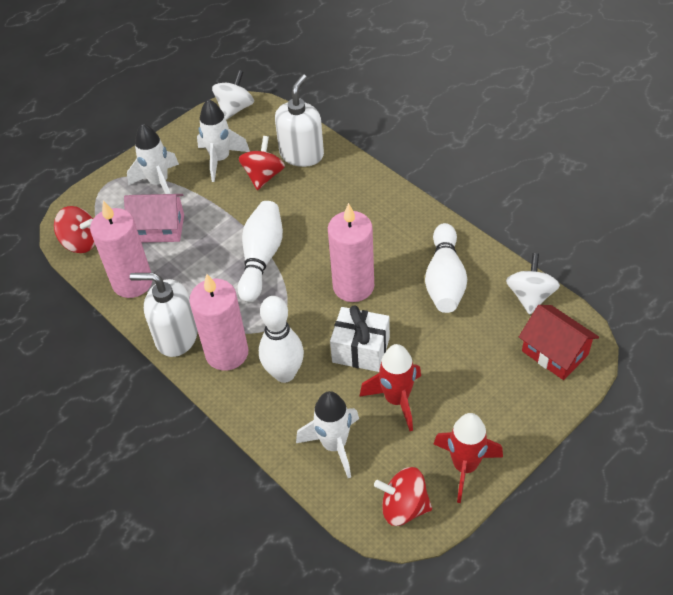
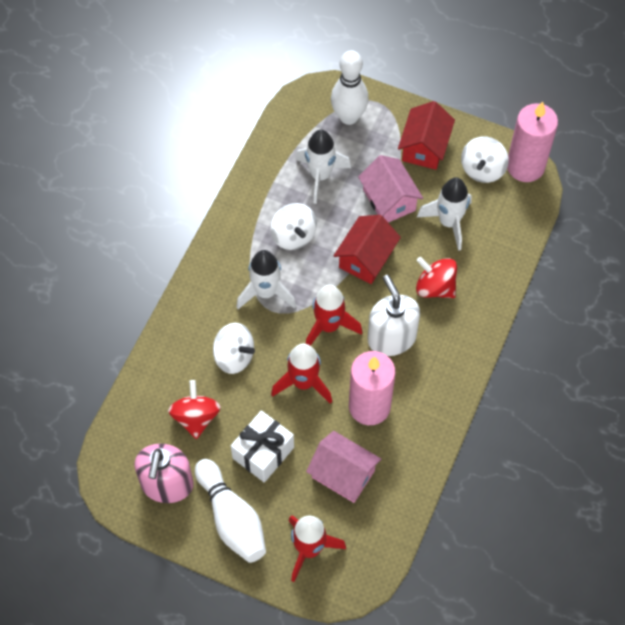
pink candle: [90,200,152,298] [189,274,248,371] [328,203,374,302] = 3 -> [349,351,396,425] [507,102,558,182] = 2
pink house: [124,194,184,243] = 1 -> [306,431,381,503] [358,155,423,223] = 2
pink soap dispenser: none = 0 -> [134,444,194,503] = 1
red house: [519,305,599,380] = 1 -> [334,215,401,284] [398,101,455,170] = 2
red rocket: [359,344,421,431] [434,413,503,503] = 2 -> [271,343,332,404] [289,515,346,582] [306,285,362,346] = 3
red spinning top: [54,206,95,253] [239,136,285,190] [374,467,432,526] = 3 -> [168,380,221,439] [416,257,457,298] = 2
white bowling pin: [238,201,283,302] [259,296,304,383] [425,223,467,313] = 3 -> [195,459,266,563] [331,50,369,125] = 2
white soap dispenser: [130,273,198,357] [275,74,324,167] = 2 -> [368,275,420,356] = 1
white spinning top: [212,70,254,120] [506,253,560,315] = 2 -> [213,323,255,374] [271,203,317,250] [461,136,509,183] = 3

